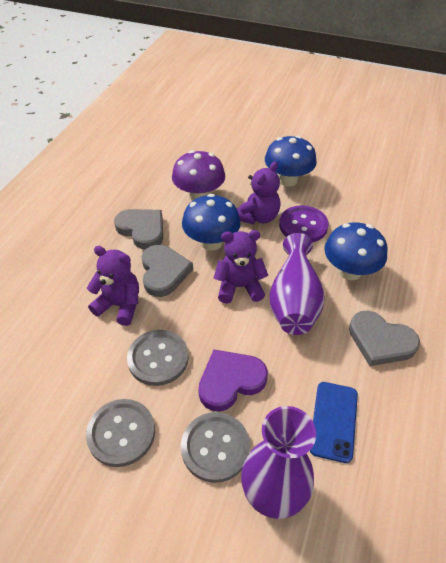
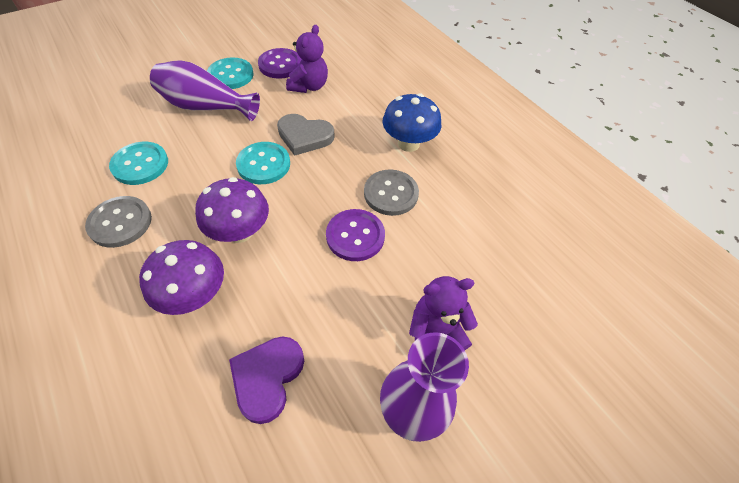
blue mushroom: [182,194,241,251] [265,136,317,187] [324,222,388,280] = 3 -> [383,93,442,152] = 1
blue phone: [310,382,358,463] = 1 -> none = 0
grey button: [86,399,155,467] [127,330,189,386] [181,412,250,483] = 3 -> [85,196,152,248] [364,169,419,216] = 2
grey heart: [114,209,163,249] [141,245,193,297] [349,311,420,366] = 3 -> [277,114,335,156] = 1
purple button: [279,205,329,242] = 1 -> [258,48,302,79] [326,209,385,261] = 2
purple mushroom: [172,150,225,201] = 1 -> [139,240,224,315] [195,177,269,243] = 2
purple teddy bear: [87,246,139,326] [213,230,269,304] [237,161,280,225] = 3 -> [286,25,328,93] [409,276,478,350] = 2
turquoise button: none = 0 -> [109,142,168,185] [207,57,253,89] [236,142,290,184] = 3

